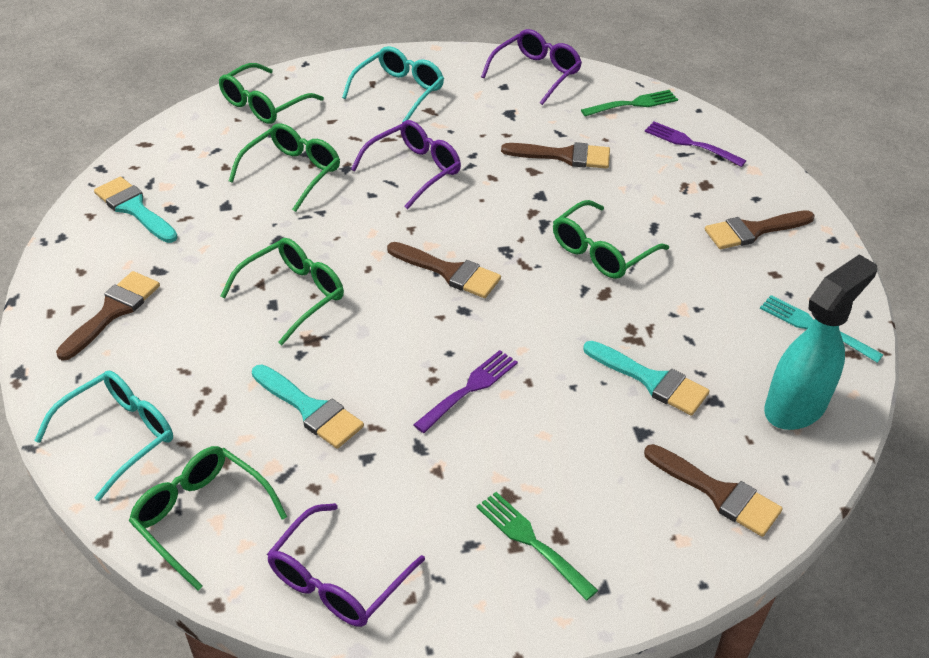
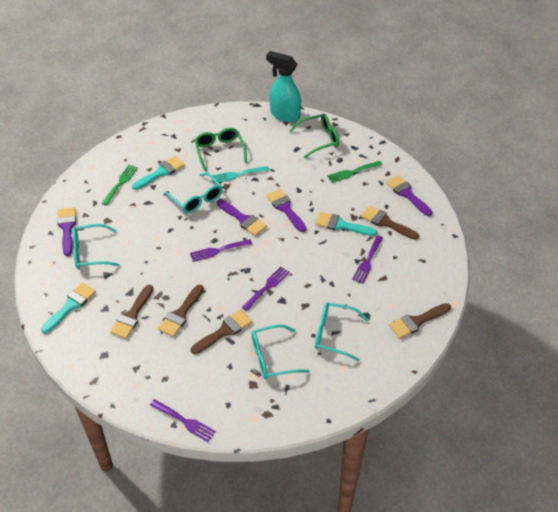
green glasses: [129,446,287,591] [219,63,324,124] [221,238,344,345] [229,123,340,212] [553,200,669,279] = 5 -> [194,128,247,171] [290,114,339,158] = 2
purple brush: none = 0 -> [57,207,76,256] [217,199,267,236] [266,189,306,232] [386,175,432,216] = 4
purple fork: [413,350,518,433] [645,121,747,167] = 2 -> [150,399,216,442] [190,239,252,262] [241,266,290,311] [352,236,383,284] = 4
purple glasses: [267,503,425,627] [351,120,461,209] [481,29,582,105] = 3 -> none = 0
turquoise glasses: [34,371,173,501] [342,46,444,122] = 2 -> [72,224,120,269] [164,173,222,213] [252,324,309,379] [315,303,369,361] = 4

